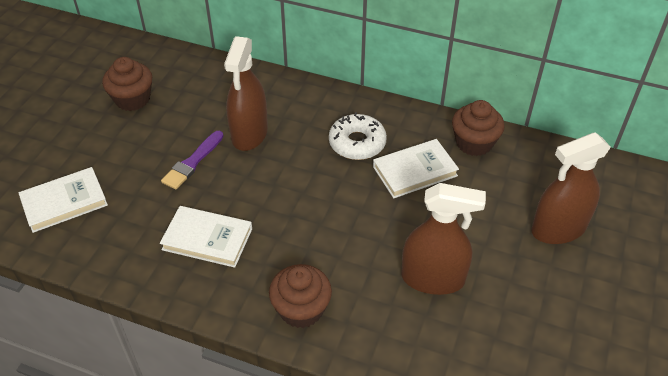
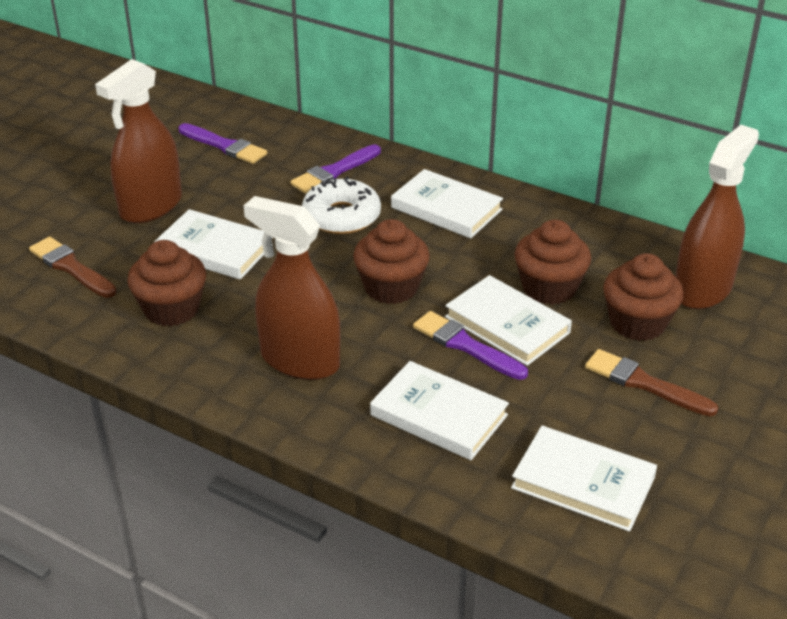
brown brush: none = 0 -> [29,237,117,298] [585,349,718,416] = 2
brown cupcake: [102,57,152,111] [269,264,332,328] [452,100,505,156] = 3 -> [127,240,206,326] [353,219,430,304] [514,220,591,305] [603,253,684,341] = 4
purple brush: [161,131,224,190] = 1 -> [179,123,267,164] [291,144,381,194] [413,311,528,380] = 3
white book: [18,167,108,233] [160,206,252,268] [373,139,459,198] = 3 -> [154,209,273,280] [370,361,509,460] [391,169,503,238] [445,275,572,366] [511,426,657,532] = 5

